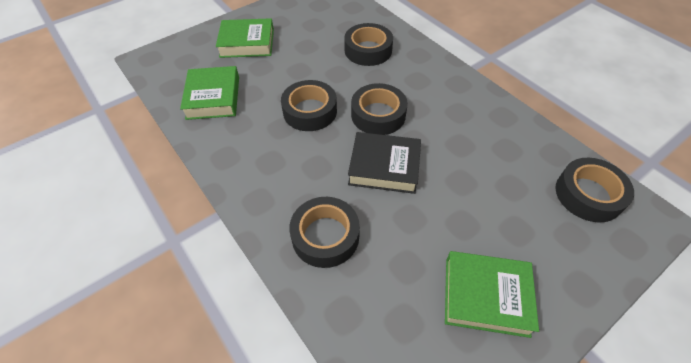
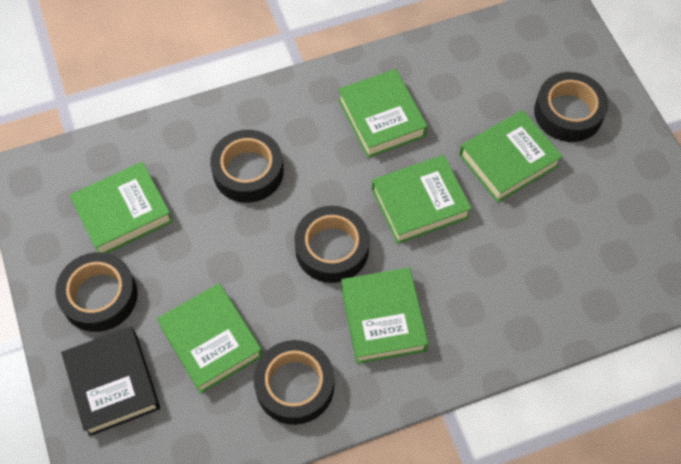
green book: [180,66,239,120] [216,18,274,58] [445,251,539,338] = 3 -> [70,162,173,253] [157,283,263,394] [338,69,428,158] [341,267,429,364] [372,155,472,244] [459,110,563,202] = 6

